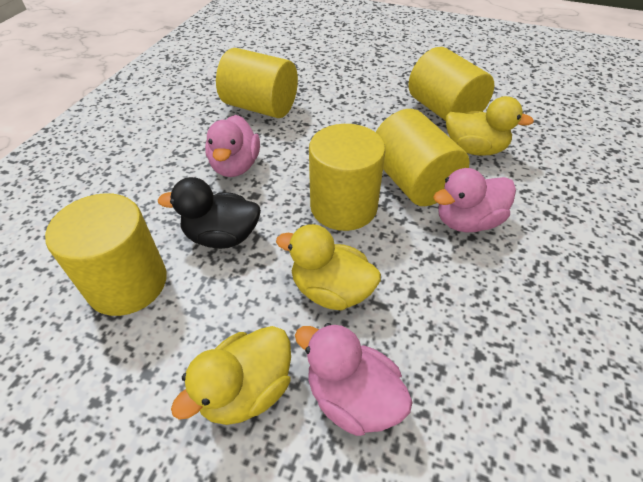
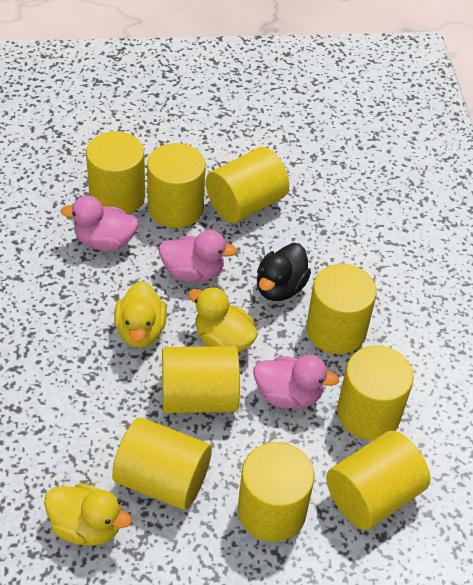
yellow cylinder: [45,193,167,316] [216,48,298,118] [309,124,385,231] [376,109,470,206] [408,47,494,121] = 5 -> [86,132,145,214] [112,417,212,510] [147,143,206,228] [162,346,240,413] [206,147,289,223] [238,442,314,542] [306,264,377,354] [326,431,430,530] [337,346,414,440] = 9

